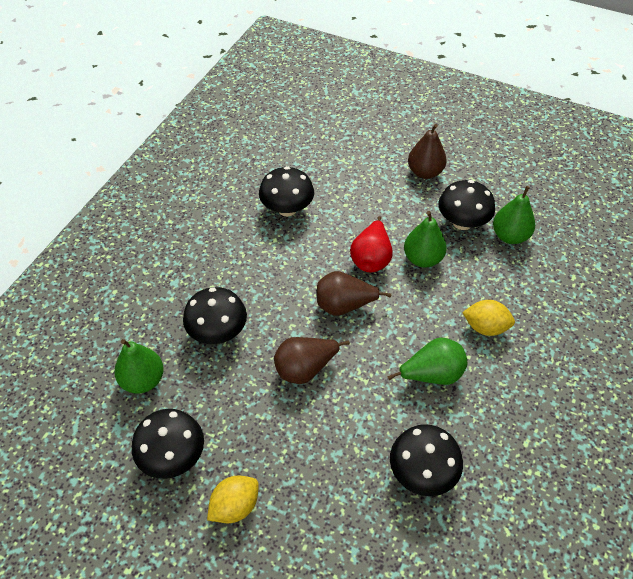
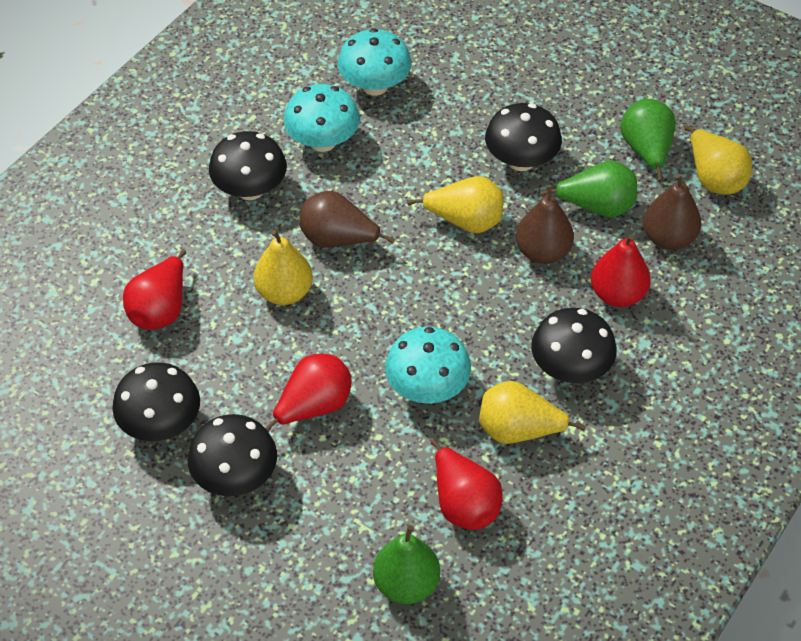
green pear: [114,339,164,394] [388,337,467,385] [404,211,447,268] [493,186,535,244] = 4 -> [373,525,440,604] [540,161,637,217] [620,99,676,181] = 3
red pear: [350,216,393,272] = 1 -> [123,250,186,330] [265,354,351,433] [431,439,503,530] [591,234,651,307] = 4
turquoise mushroom: none = 0 -> [284,84,360,152] [338,28,411,96] [385,327,471,404] = 3
yellow lemon: [207,476,259,523] [462,300,515,336] = 2 -> none = 0
yellow pear: none = 0 -> [254,230,313,305] [407,176,504,233] [479,381,586,444] [685,125,752,195] = 4

